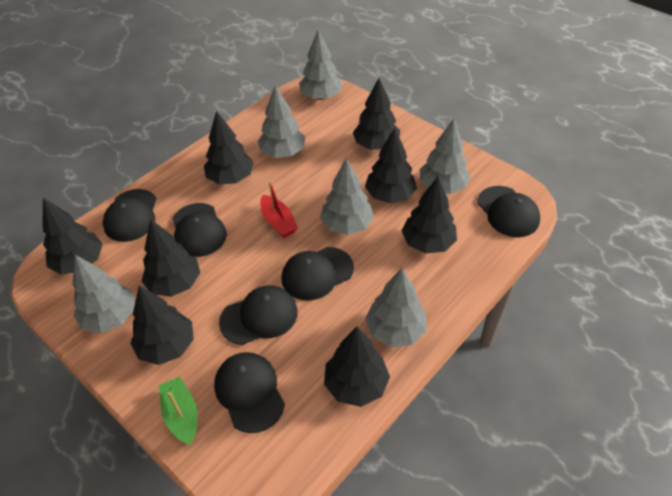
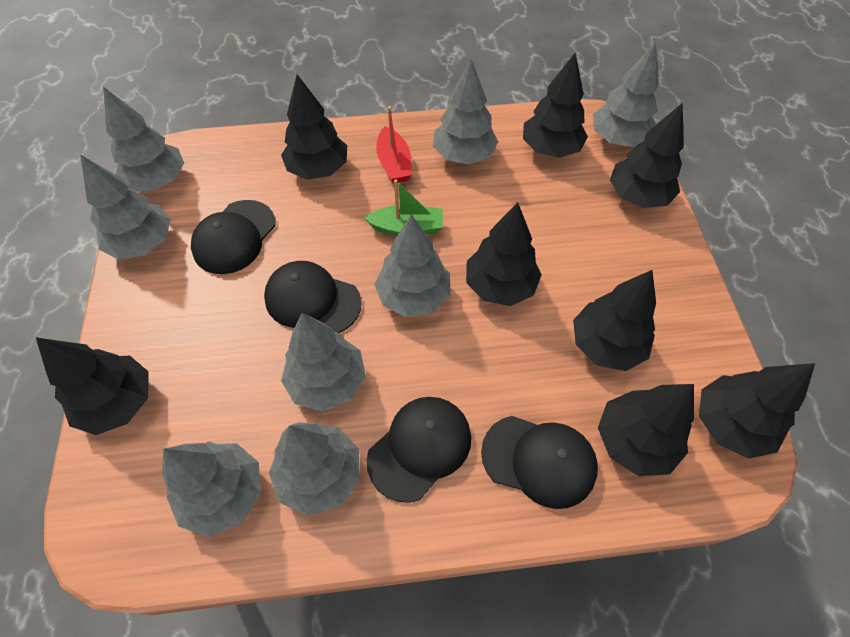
black cap: [103,189,157,242] [172,203,227,257] [214,352,285,433] [219,285,298,345] [282,247,354,301] [477,186,540,237] = 6 -> [191,200,276,274] [264,261,362,333] [366,397,471,503] [481,416,598,509] = 4
grey tree: [72,255,135,333] [257,86,305,158] [299,30,343,100] [320,158,374,235] [365,268,427,347] [420,119,471,194] = 6 -> [80,154,171,260] [103,87,184,191] [162,442,261,537] [269,422,360,516] [281,313,366,412] [374,214,451,318] [433,59,498,165] [593,42,659,147] = 8

